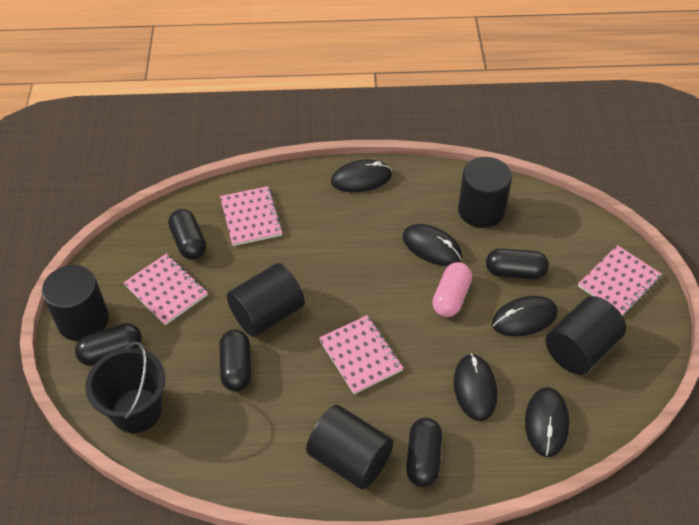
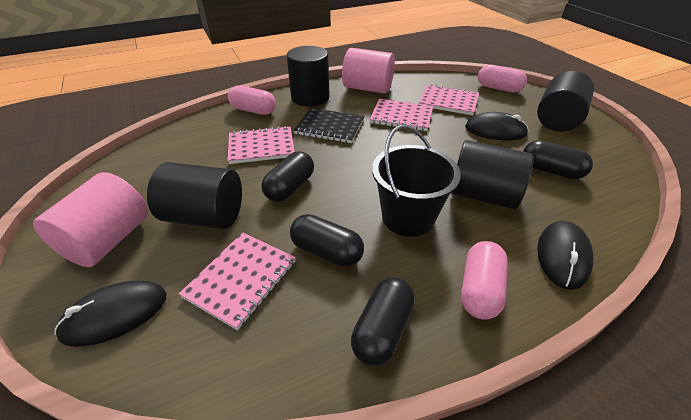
black capsule: [75,323,142,366] [168,209,206,260] [219,330,252,392] [406,418,442,487] [486,248,549,279] = 5 -> [261,151,314,202] [290,214,364,267] [351,277,415,366] [523,140,593,179] = 4
black cylinder: [42,265,109,341] [227,263,305,337] [306,405,393,490] [458,157,512,228] [546,296,626,375] = 5 -> [147,162,242,229] [287,46,330,107] [451,140,534,209] [537,71,594,132] = 4
black mouse: [331,159,392,192] [403,224,462,266] [454,353,497,421] [492,296,558,337] [525,387,570,457] = 5 -> [54,280,167,347] [465,112,529,140] [537,221,593,290] = 3
black notebook: none = 0 -> [294,108,364,143] = 1
pink capsule: [432,262,472,317] = 1 -> [228,85,276,115] [461,241,508,320] [478,65,527,92] = 3
pink cylinder: none = 0 -> [33,172,148,267] [342,48,395,94] = 2

